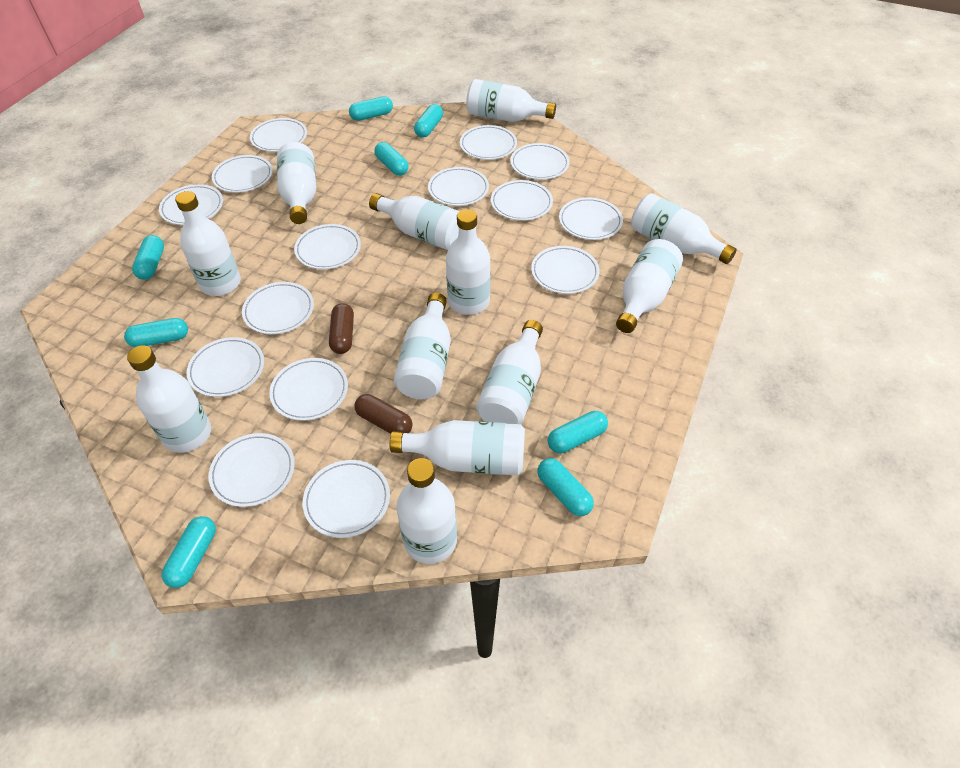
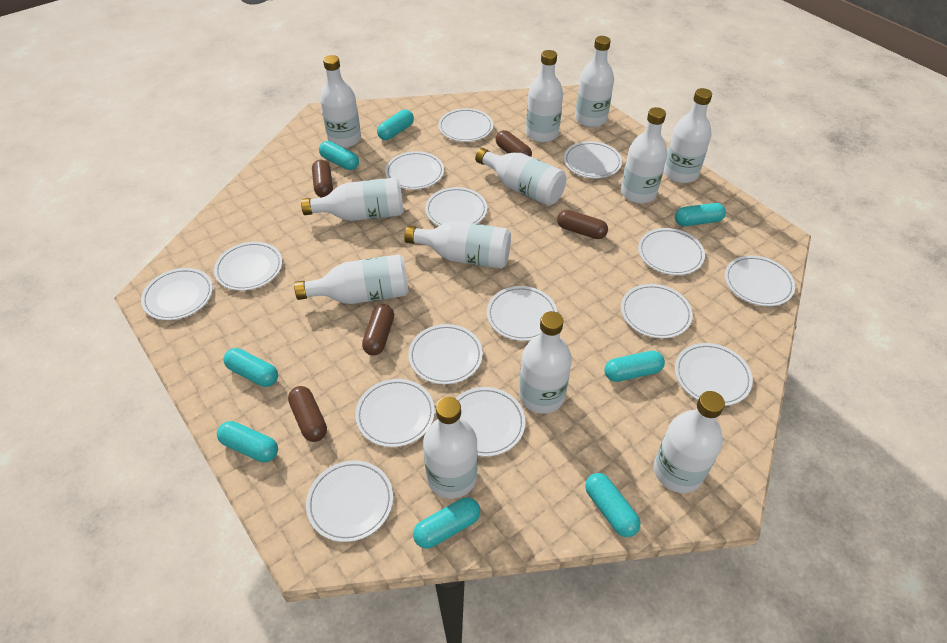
brown capsule: [329,303,354,354] [354,394,413,434] = 2 -> [288,386,327,442] [312,160,333,198] [362,304,394,356] [495,130,532,157] [557,210,608,239] = 5

